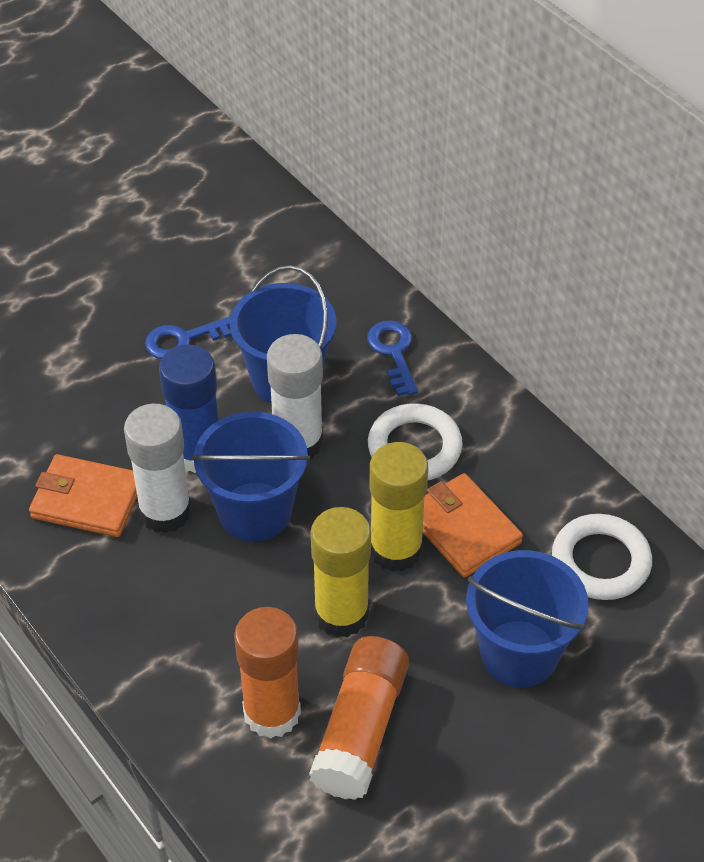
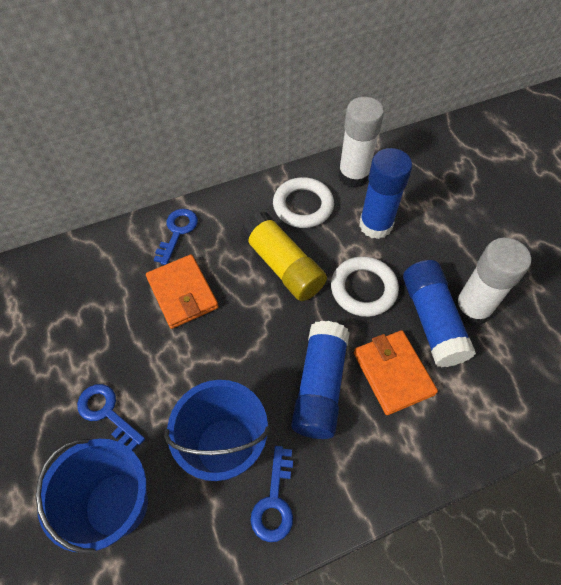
blue bucket: [192,411,310,542] [230,265,336,404] [466,550,589,688] = 3 -> [35,439,148,554] [164,380,270,481] = 2
blue glue stick: [159,345,219,473] = 1 -> [291,321,350,439] [359,148,412,239] [403,260,476,367] = 3
blue key: [145,316,231,359] [367,320,418,396] = 2 -> [77,384,145,451] [154,209,198,265] [250,446,293,542] = 3
orange glue stick: [234,607,301,739] [309,636,409,800] = 2 -> none = 0
yellow glue stick: [311,507,371,638] [369,442,428,572] = 2 -> [240,211,327,301] = 1

